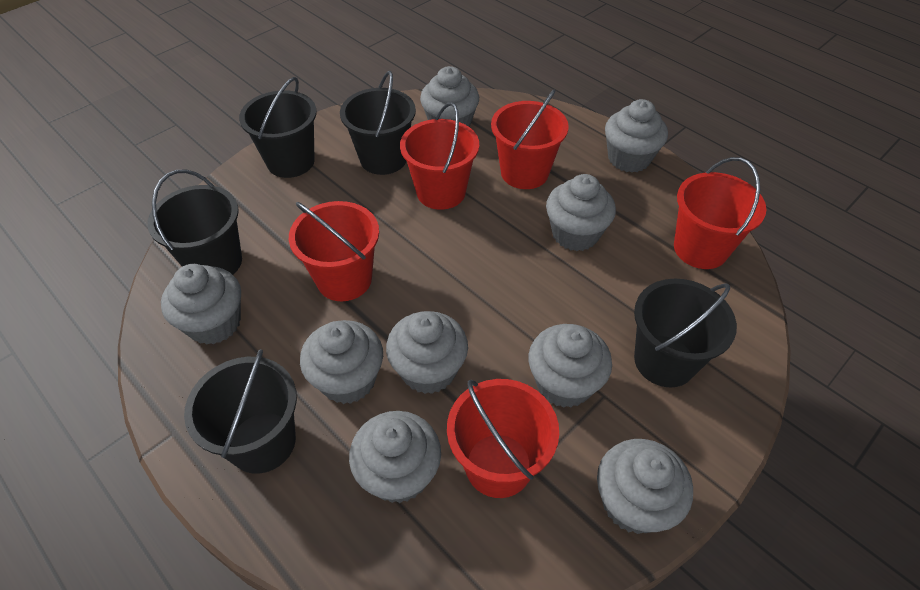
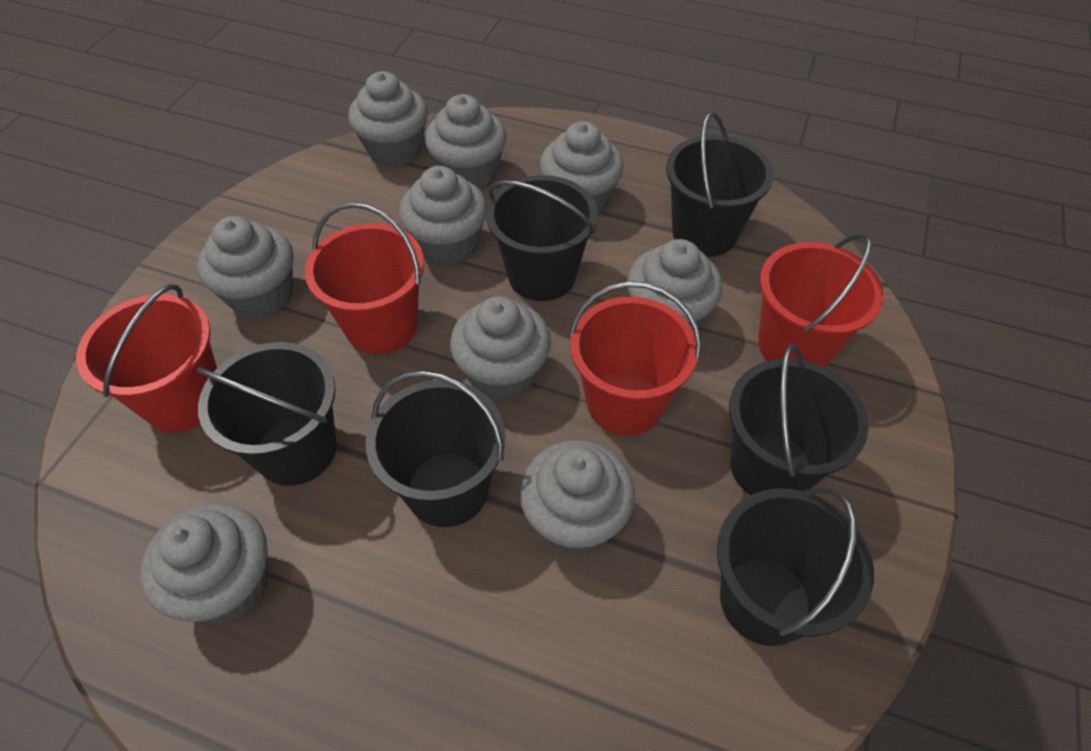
black bucket: [147,169,242,275] [184,349,297,474] [239,77,317,178] [340,71,416,175] [634,279,737,387] = 5 -> [196,342,337,486] [366,371,505,527] [486,175,598,301] [666,111,774,257] [717,487,874,646] [729,343,868,495] = 6
red bucket: [289,201,379,301] [400,102,479,210] [447,379,559,498] [491,90,569,189] [674,157,767,269] = 5 -> [76,284,217,433] [305,202,424,354] [569,281,701,436] [758,233,884,368] = 4

